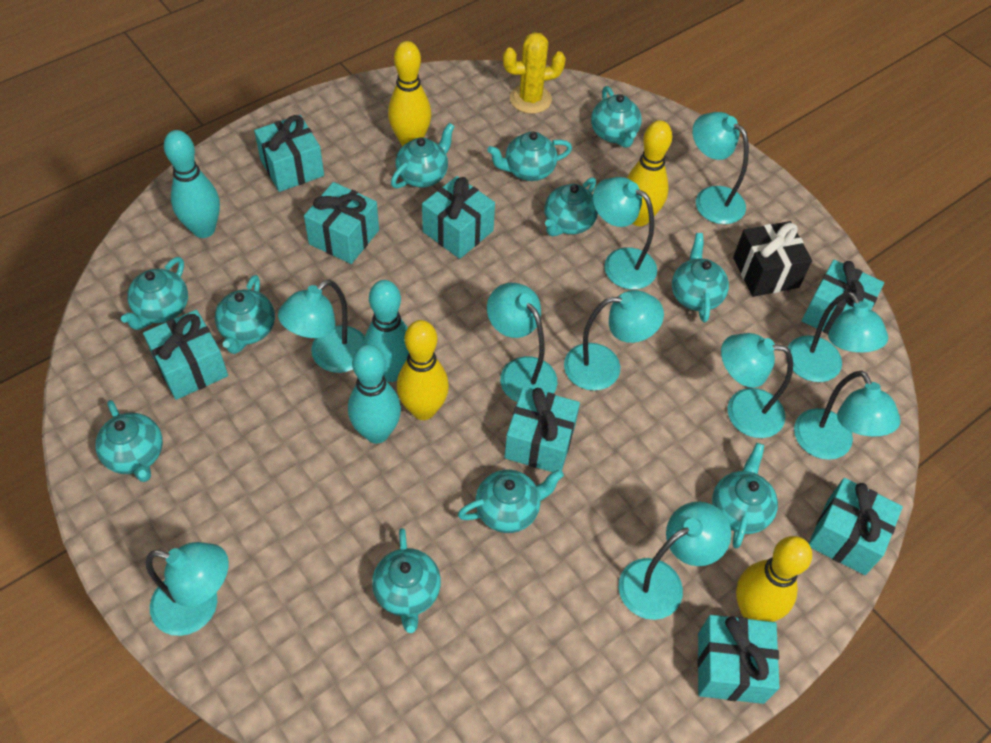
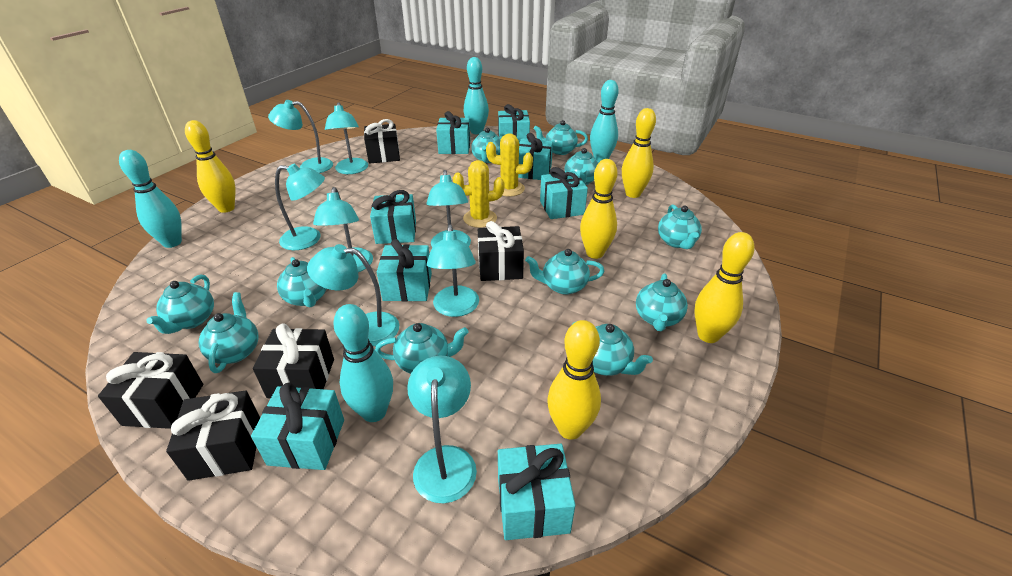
black gift: [733,221,812,297] = 1 -> [98,352,203,429] [166,390,260,481] [253,323,334,398] [364,119,400,164] [478,221,524,281] = 5
turquoise bowling pin: [164,130,220,238] [348,344,401,444] [364,280,409,382] = 3 -> [119,150,182,248] [333,304,393,422] [464,57,489,134] [590,80,619,163] = 4
turquoise lamp: [146,542,229,636] [278,279,365,373] [487,283,557,402] [564,290,664,391] [593,177,657,289] [619,502,731,620] [692,112,749,224] [721,333,793,438] [788,291,888,382] [794,371,901,460] = 10 -> [268,100,333,173] [275,163,325,250] [307,244,399,346] [313,187,373,272] [325,102,368,174] [407,356,477,503] [426,170,471,247] [427,225,479,317] = 8
yellow bowling pin: [388,41,431,146] [397,320,449,420] [627,120,672,226] [736,536,812,622] = 4 -> [185,120,235,213] [547,320,601,440] [580,159,618,259] [622,108,656,198] [694,232,755,343] = 5
yellow cactus: [503,32,566,114] = 1 -> [453,160,504,228] [486,133,533,197] = 2

